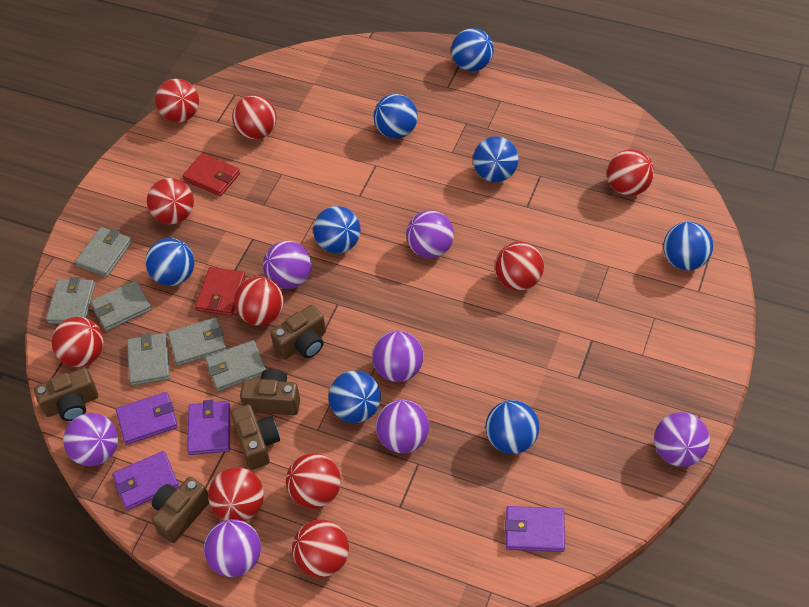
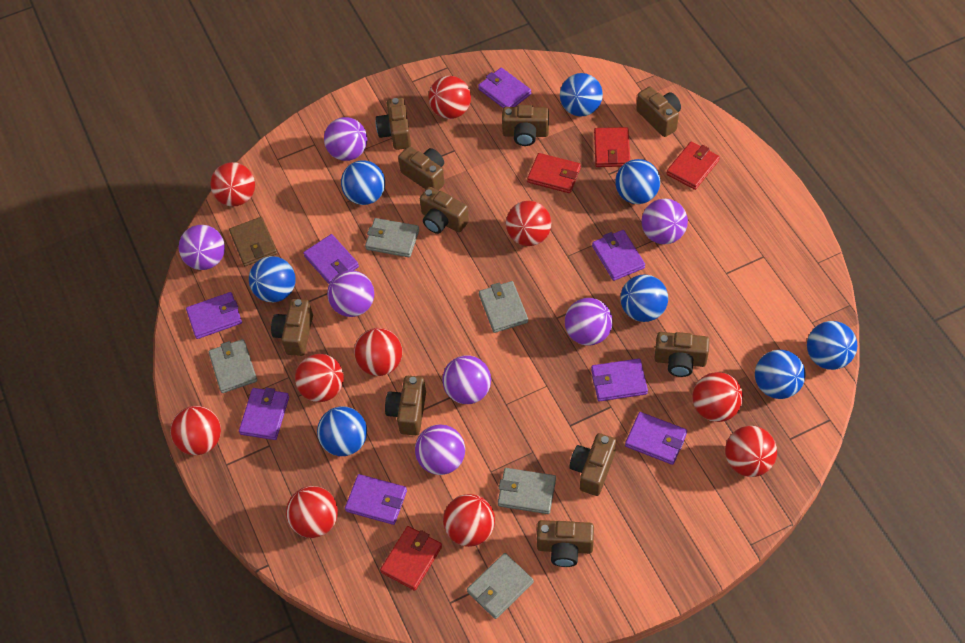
brown camera: [34,368,98,421] [152,477,209,543] [231,404,280,470] [240,369,300,415] [270,305,326,359] = 5 -> [271,299,313,356] [376,98,411,150] [385,376,426,435] [398,146,445,191] [420,187,469,234] [502,105,549,146] [537,520,594,567] [570,433,616,496] [636,86,681,137] [654,332,710,377] = 10
brown wallet: none = 0 -> [229,217,277,266] = 1
grey wallet: [46,277,95,324] [75,227,132,277] [91,280,152,331] [127,333,170,386] [168,317,227,366] [205,340,266,392] = 6 -> [209,339,257,393] [365,218,419,257] [467,553,534,619] [479,281,528,333] [498,468,556,514] = 5
purple wallet: [113,451,179,510] [116,392,178,445] [187,400,230,455] [505,506,565,552] = 4 -> [186,292,242,339] [239,387,289,440] [303,234,359,284] [345,474,407,525] [478,68,531,108] [591,358,648,401] [592,230,645,281] [625,412,687,465] = 8
red wallet: [182,153,240,196] [195,267,246,316] = 2 -> [380,526,442,591] [527,153,581,193] [594,127,630,167] [666,142,720,190] = 4

